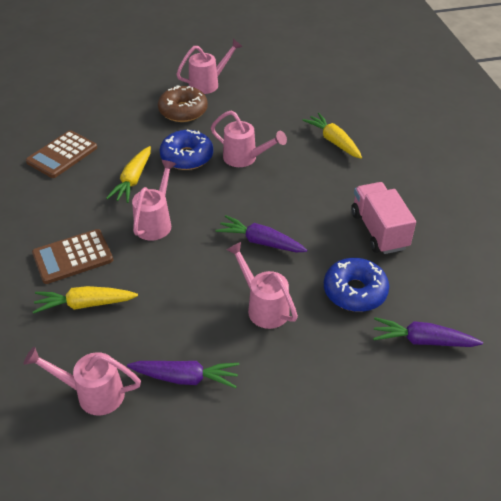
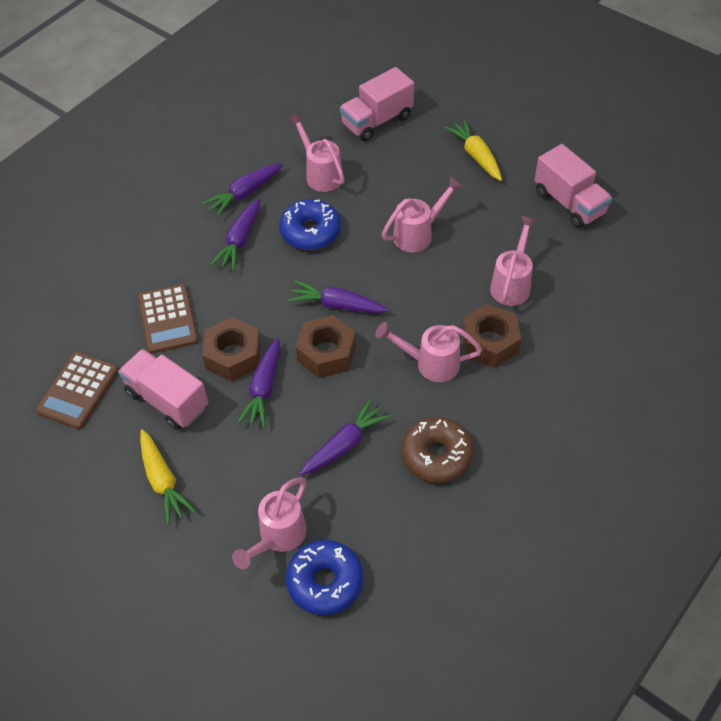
brown nut: none = 0 -> [202,317,260,382] [296,315,356,378] [462,304,521,368] = 3
pink truck: [351,182,416,254] = 1 -> [118,349,208,430] [340,67,414,141] [535,144,612,228] = 3
purple carrot: [127,361,239,388] [215,215,307,252] [373,317,483,347] = 3 -> [202,163,283,217] [210,198,260,271] [237,338,280,428] [288,280,389,313] [299,399,391,475] = 5
yellow carrot: [33,286,138,314] [106,146,151,203] [303,113,362,159] = 3 -> [140,429,196,525] [444,119,502,181] = 2

